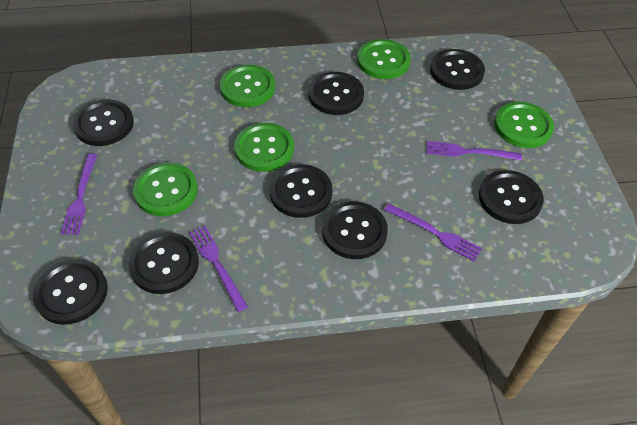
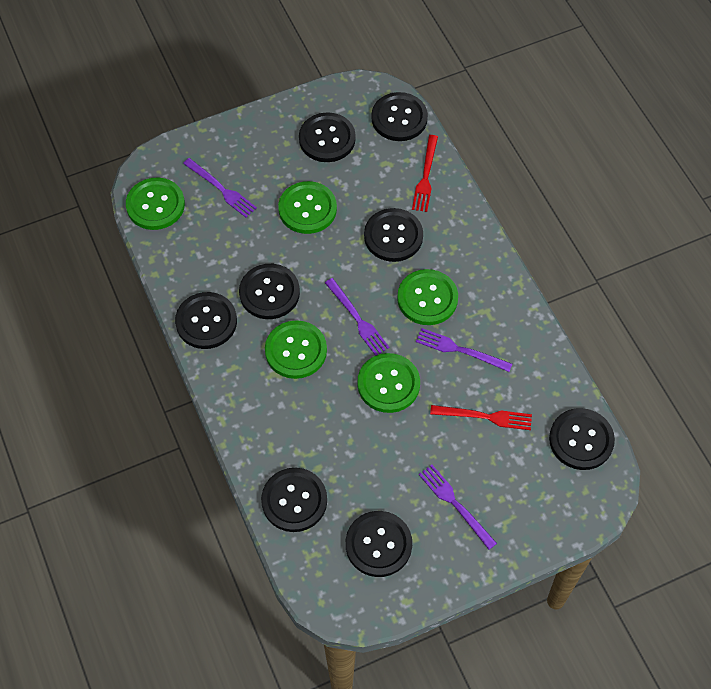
red fork: none = 0 -> [412,135,438,212] [430,405,532,430] = 2

